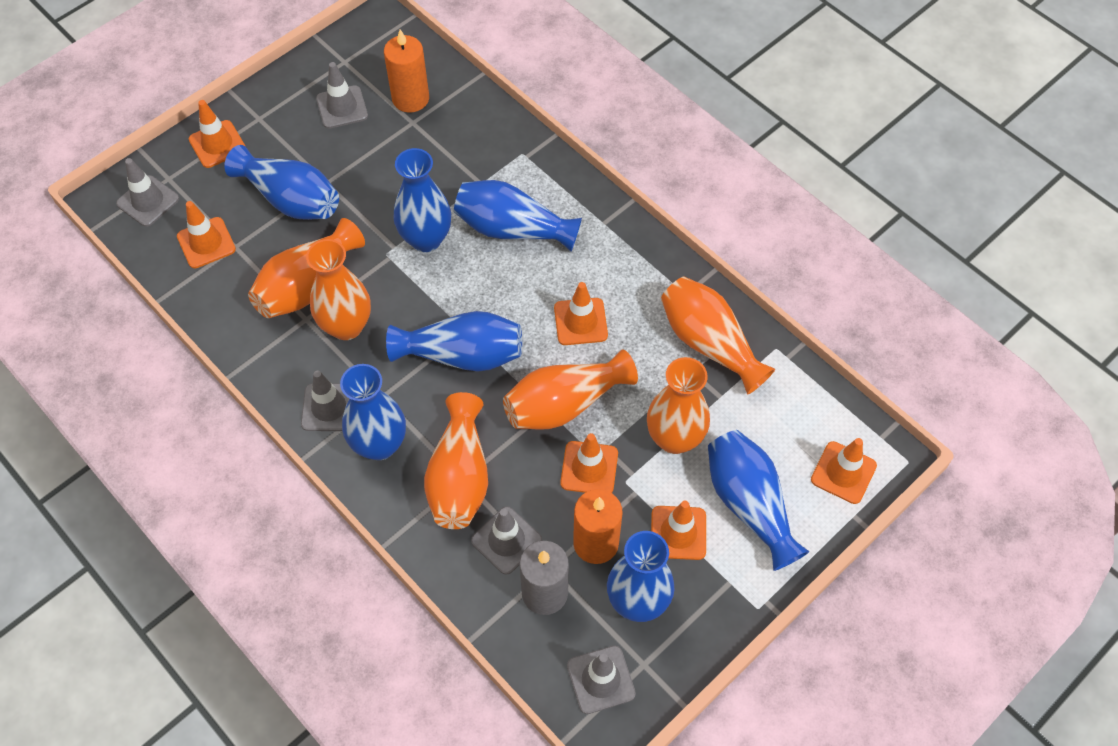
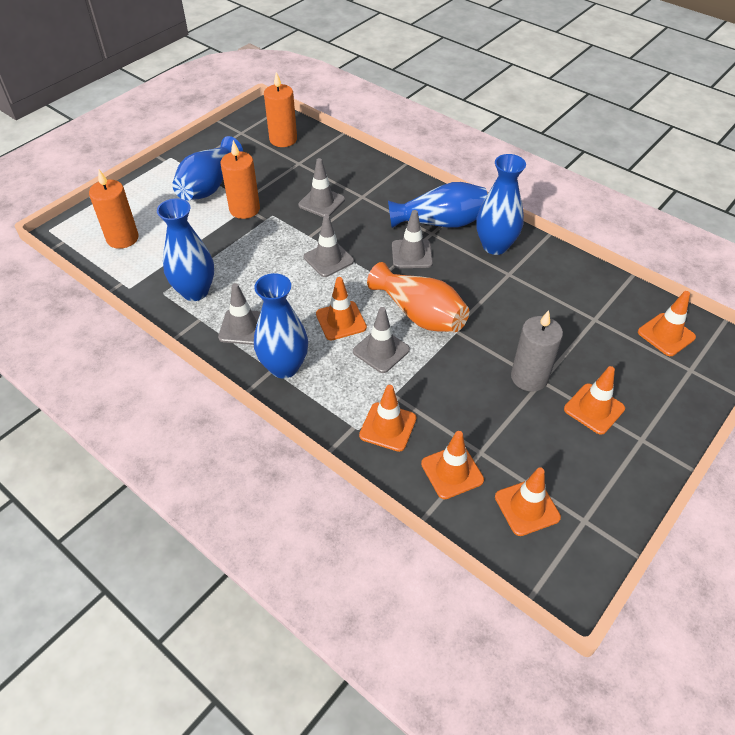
blue vase: [224,145,339,220] [340,364,406,460] [386,311,522,372] [393,148,451,252] [454,180,582,251] [607,531,675,622] [708,430,809,571] = 7 -> [157,198,214,301] [172,136,243,201] [254,273,308,378] [388,182,487,228] [476,154,526,255] = 5
orange candle: [384,29,429,113] [573,489,623,564] = 2 -> [89,170,139,249] [221,140,260,219] [264,72,297,147] = 3
orange vase: [248,218,365,318] [306,239,371,340] [424,392,488,529] [503,349,638,430] [647,357,710,454] [661,277,775,395] = 6 -> [367,262,469,332] = 1

